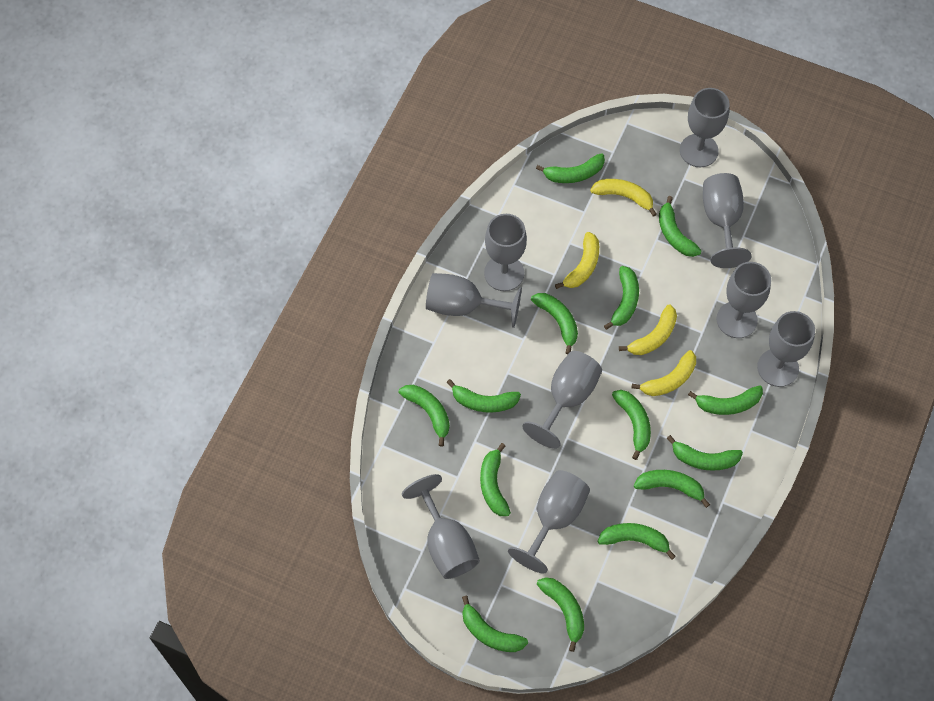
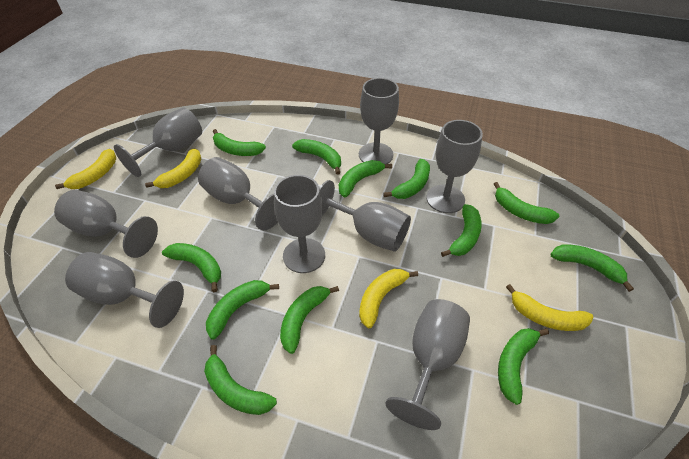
green banana: [399,385,450,447] [447,379,521,413] [462,596,528,652] [480,443,511,516] [531,293,578,354] [536,153,605,183] [537,577,584,652] [597,523,676,560] [604,266,639,330] [612,390,651,460] [634,470,710,508] [659,196,702,257] [667,435,743,471] [688,385,763,415] = 14 -> [162,243,221,292] [204,345,277,415] [206,280,279,340] [213,129,266,156] [280,286,339,354] [292,139,341,175] [339,160,392,198] [383,159,430,199] [441,204,482,257] [494,182,559,224] [498,328,549,405] [550,244,634,292] = 12

